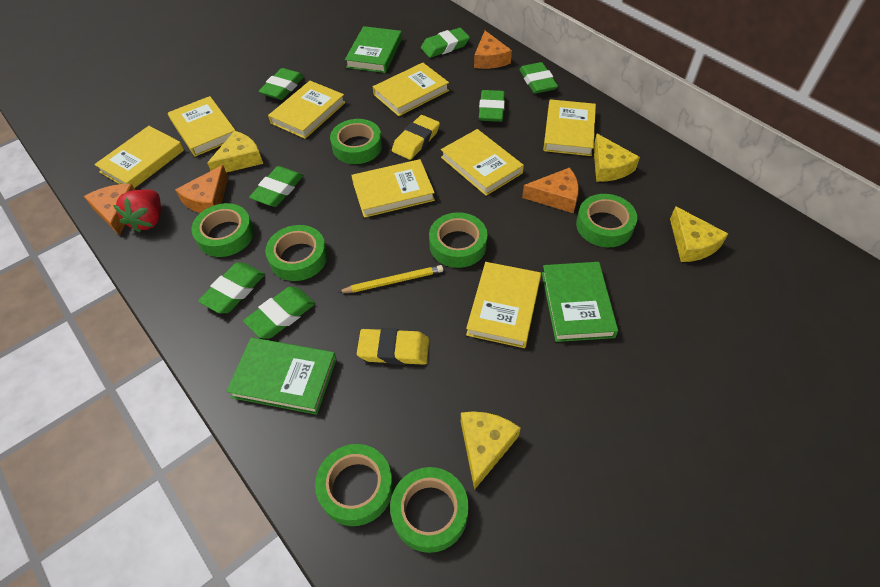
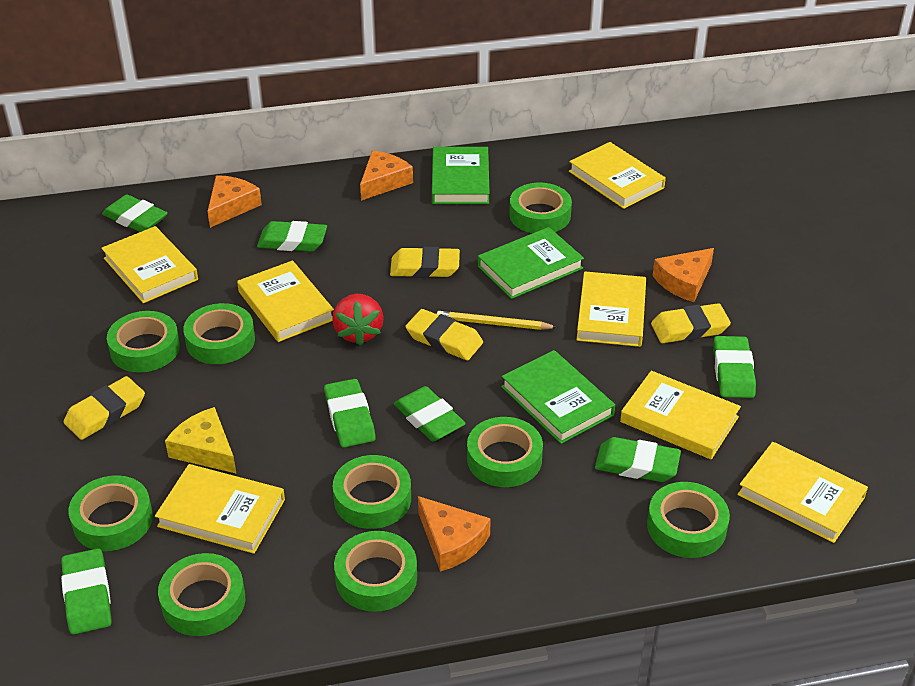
green tape: [191,203,254,257] [265,225,328,281] [315,444,393,526] [330,119,382,164] [390,467,469,553] [429,212,487,268] [576,194,637,247] = 7 -> [68,475,153,551] [107,311,180,372] [158,553,245,636] [183,303,255,364] [333,455,411,529] [334,531,417,612] [467,417,543,487] [509,183,572,233] [647,482,730,558] = 9
yellow book: [94,126,184,188] [168,96,236,157] [268,81,346,139] [351,159,435,218] [373,63,449,116] [441,129,524,196] [466,262,541,348] [543,99,596,156] = 8 -> [101,226,198,303] [155,464,285,554] [237,260,334,342] [569,142,666,209] [576,271,646,347] [620,371,741,459] [737,442,868,543] = 7
yellow cheese: [207,131,263,173] [461,411,521,490] [594,134,640,182] [670,206,728,262] = 4 -> [165,407,236,473] = 1
yellow eraser: [357,328,429,365] [392,115,440,160] = 2 -> [64,376,145,440] [390,247,460,278] [405,309,483,360] [651,303,731,343] = 4

